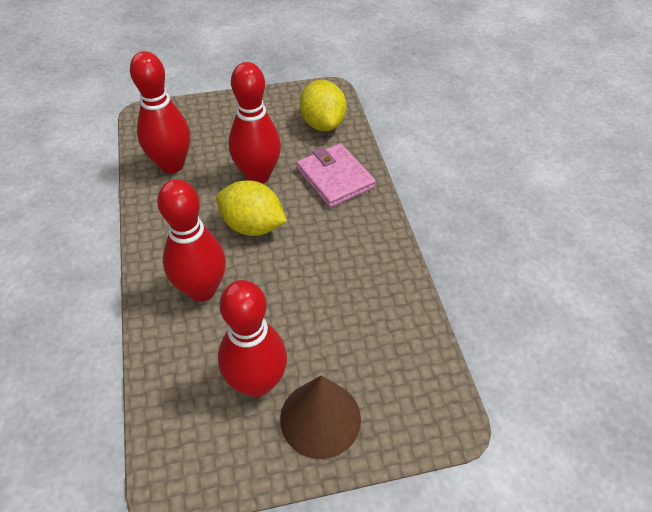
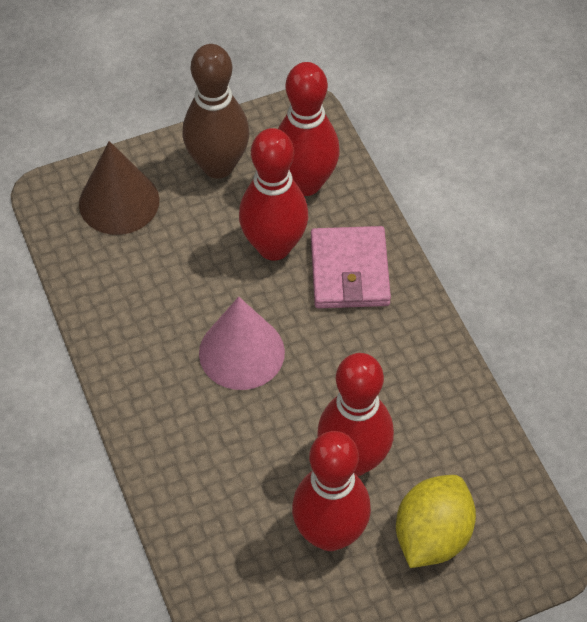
brown bowling pin: none = 0 -> [182,44,250,178] = 1
pink cone: none = 0 -> [199,297,285,390] = 1
yellow lemon: [216,180,287,236] [300,80,347,131] = 2 -> [396,475,476,568] = 1

